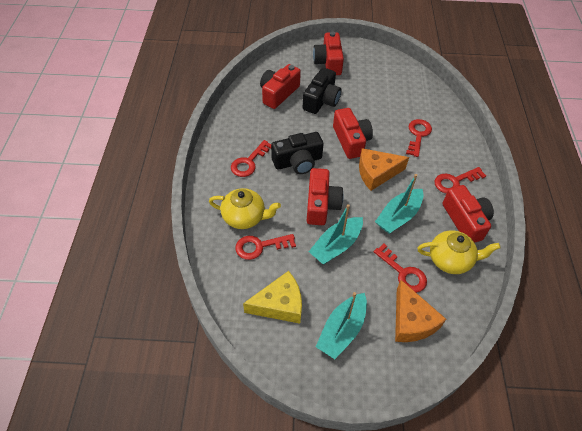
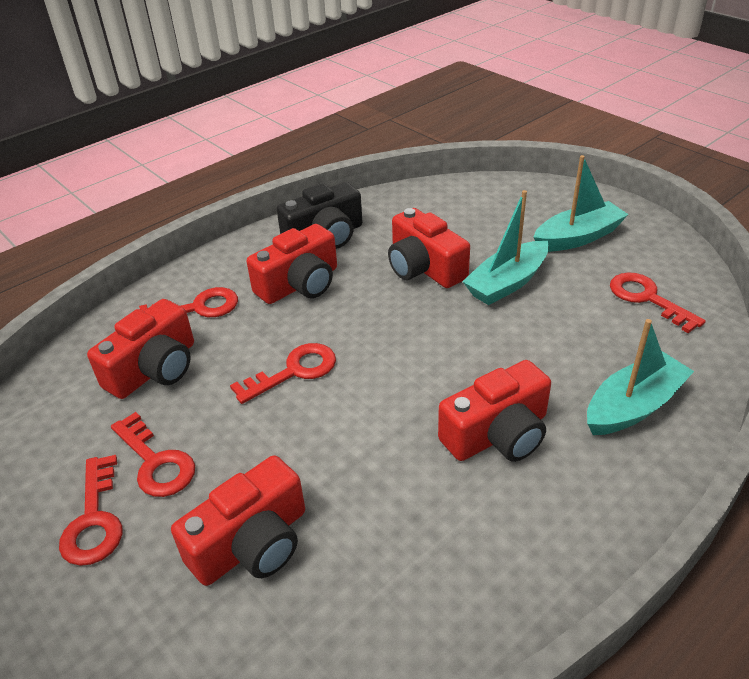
black camera: [271,132,324,174] [303,68,341,114] = 2 -> [277,182,362,249] = 1
orange cheese: [359,148,409,191] [395,280,446,342] = 2 -> none = 0
yellow cheese: [243,271,302,324] = 1 -> none = 0
yellow teapot: [209,188,281,229] [417,230,501,274] = 2 -> none = 0

